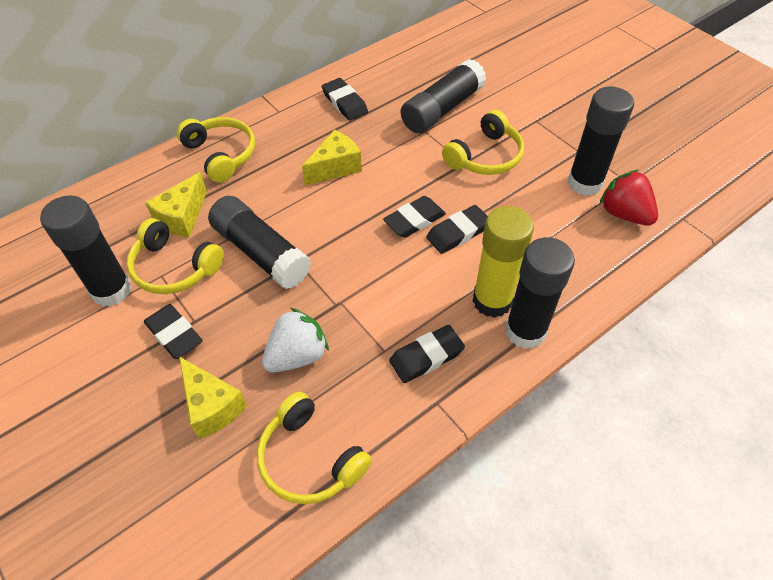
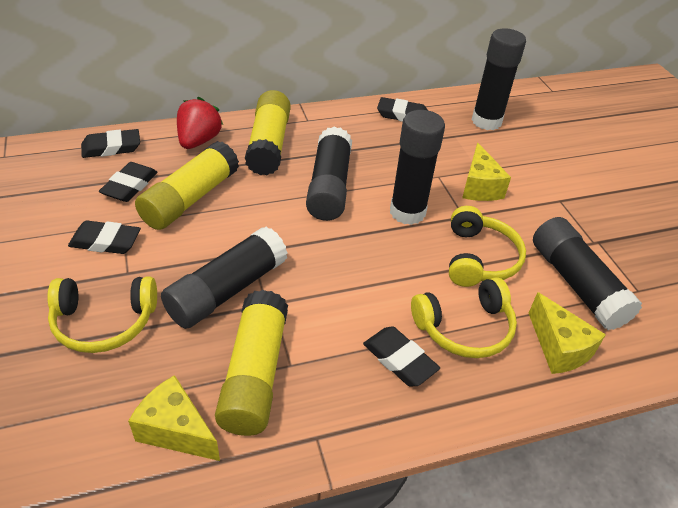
white strawberry: [262,308,329,373] = 1 -> none = 0
yellow glue stick: [473,206,534,318] = 1 -> [135,141,239,230] [215,290,288,436] [245,90,291,175] = 3
yellow headphones: [127,218,224,294] [177,117,255,183] [257,392,372,504] [442,110,524,175] = 4 -> [47,277,157,353] [411,277,517,358] [449,206,526,287] = 3

